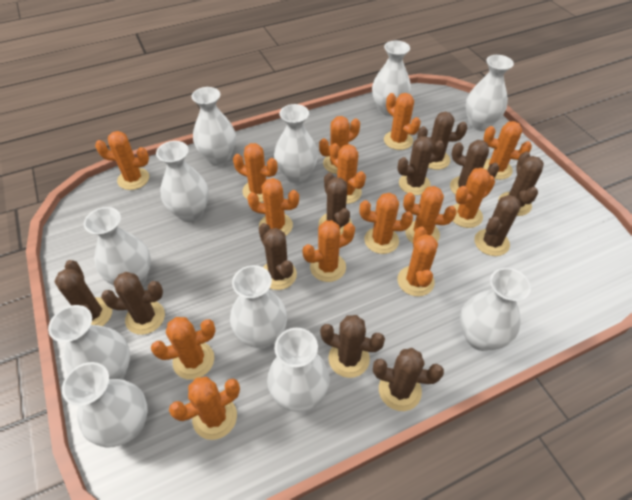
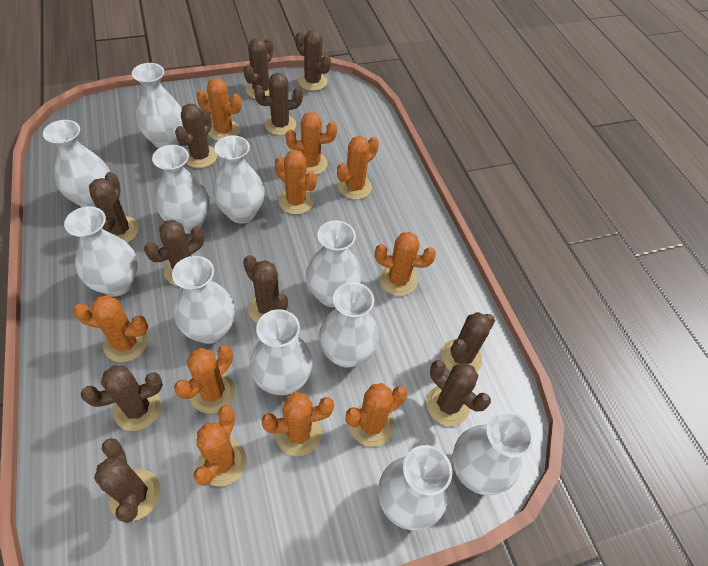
orange cactus: [95,131,149,190] [151,317,216,380] [169,376,240,440] [233,143,278,202] [247,178,299,236] [302,220,355,282] [319,116,360,174] [330,143,366,204] [359,193,413,254] [384,93,421,150] [397,226,438,296] [403,186,457,243] [453,168,495,228] [483,121,532,180] = 14 -> [73,295,148,362] [174,345,235,413] [193,405,247,487] [196,78,242,141] [261,392,334,456] [275,150,317,214] [286,112,337,175] [337,136,379,199] [346,383,407,447] [375,232,436,296] = 10

